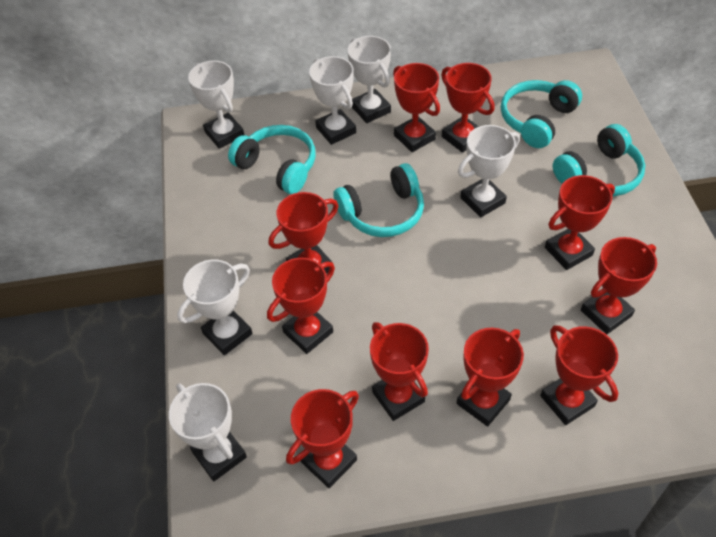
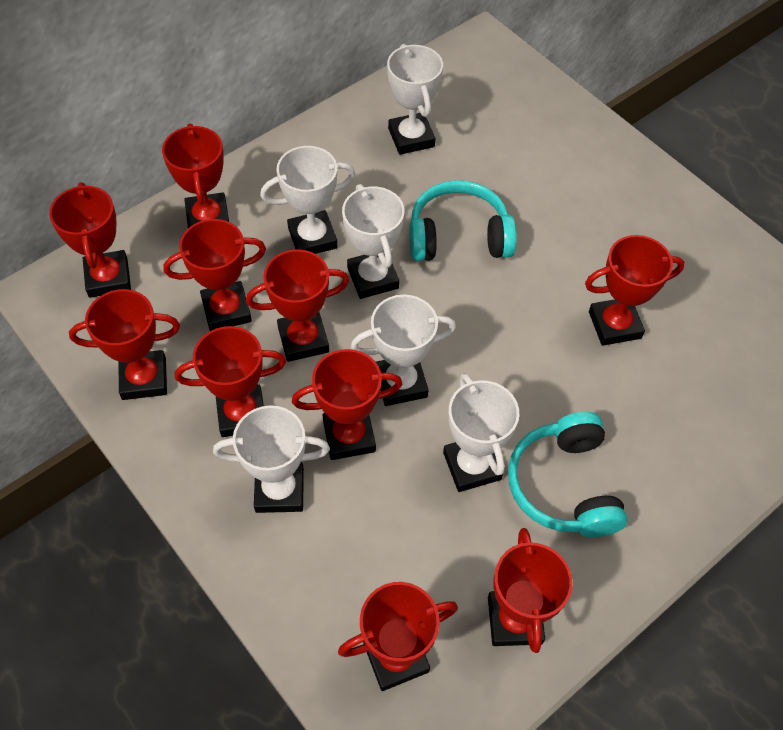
turquoise headphones: [228,125,315,194] [333,163,424,237] [501,80,582,148] [553,124,645,197] = 4 -> [409,180,517,261] [508,412,628,537] = 2

